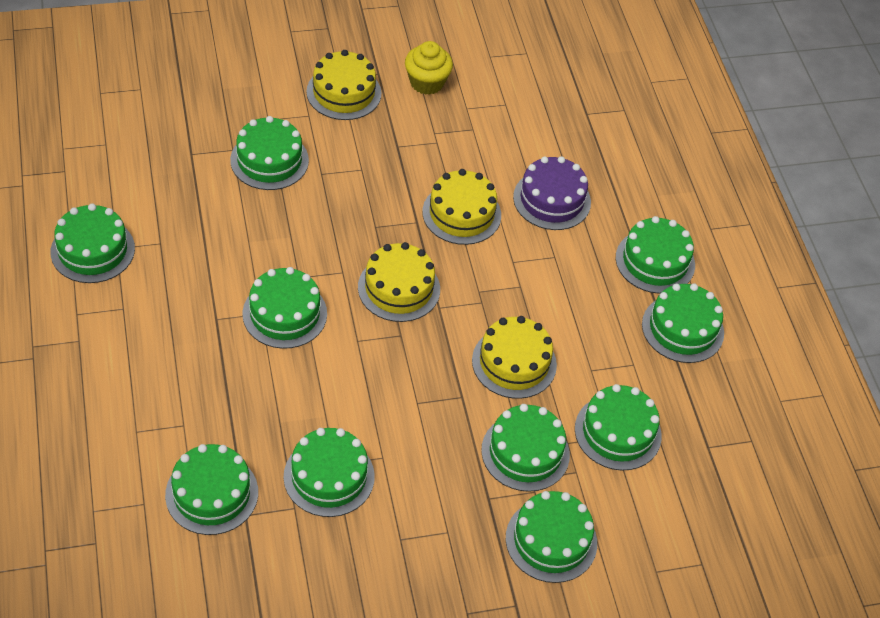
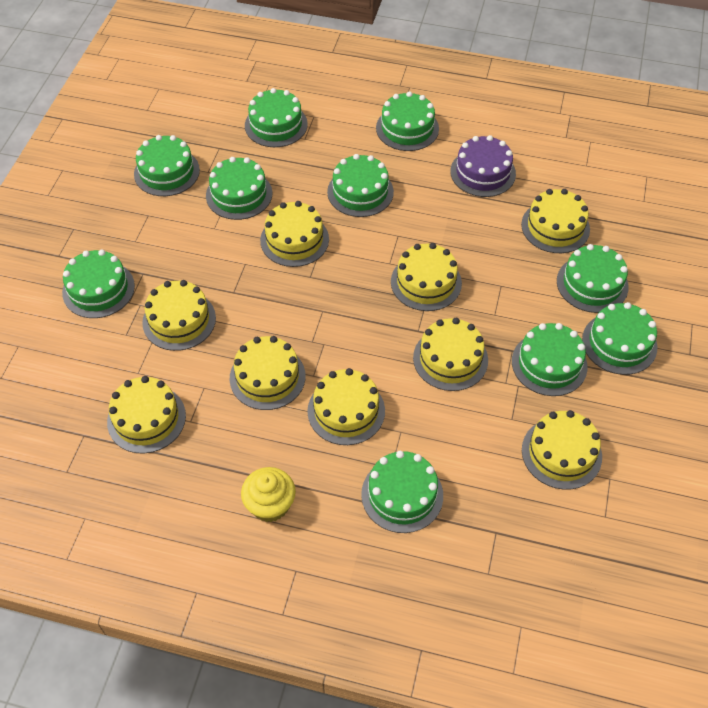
yellow cake: [306,50,381,120] [358,242,440,322] [423,169,501,245] [472,316,557,399] = 4 -> [107,376,186,454] [142,280,216,351] [230,336,305,410] [260,201,329,267] [307,368,385,445] [391,243,462,311] [413,318,488,391] [521,189,590,253] [522,410,602,490] = 9

